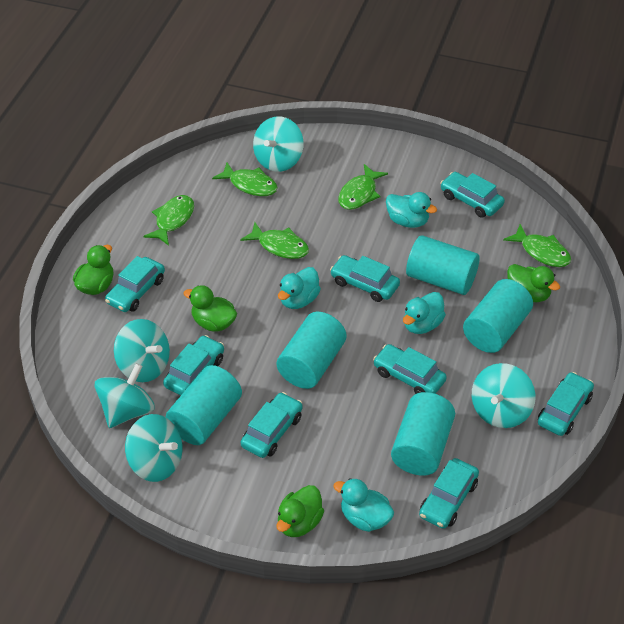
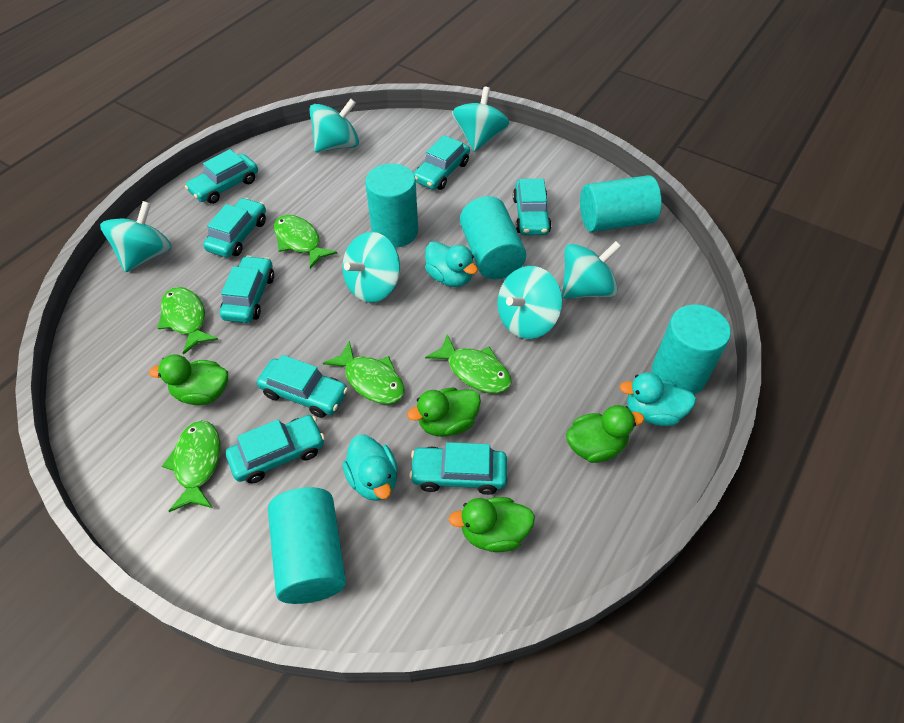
turquoise duck: [278,267,321,309] [333,478,394,532] [386,192,437,228] [403,292,446,334] = 4 -> [343,435,398,501] [425,241,478,287] [620,372,696,426] = 3
turquoise spinning top: [94,363,155,428] [114,319,170,382] [125,414,183,482] [253,116,304,172] [472,363,536,428] = 5 -> [100,201,172,272] [309,99,359,152] [342,232,400,303] [452,87,509,152] [497,266,562,339] [562,241,622,299] = 6

